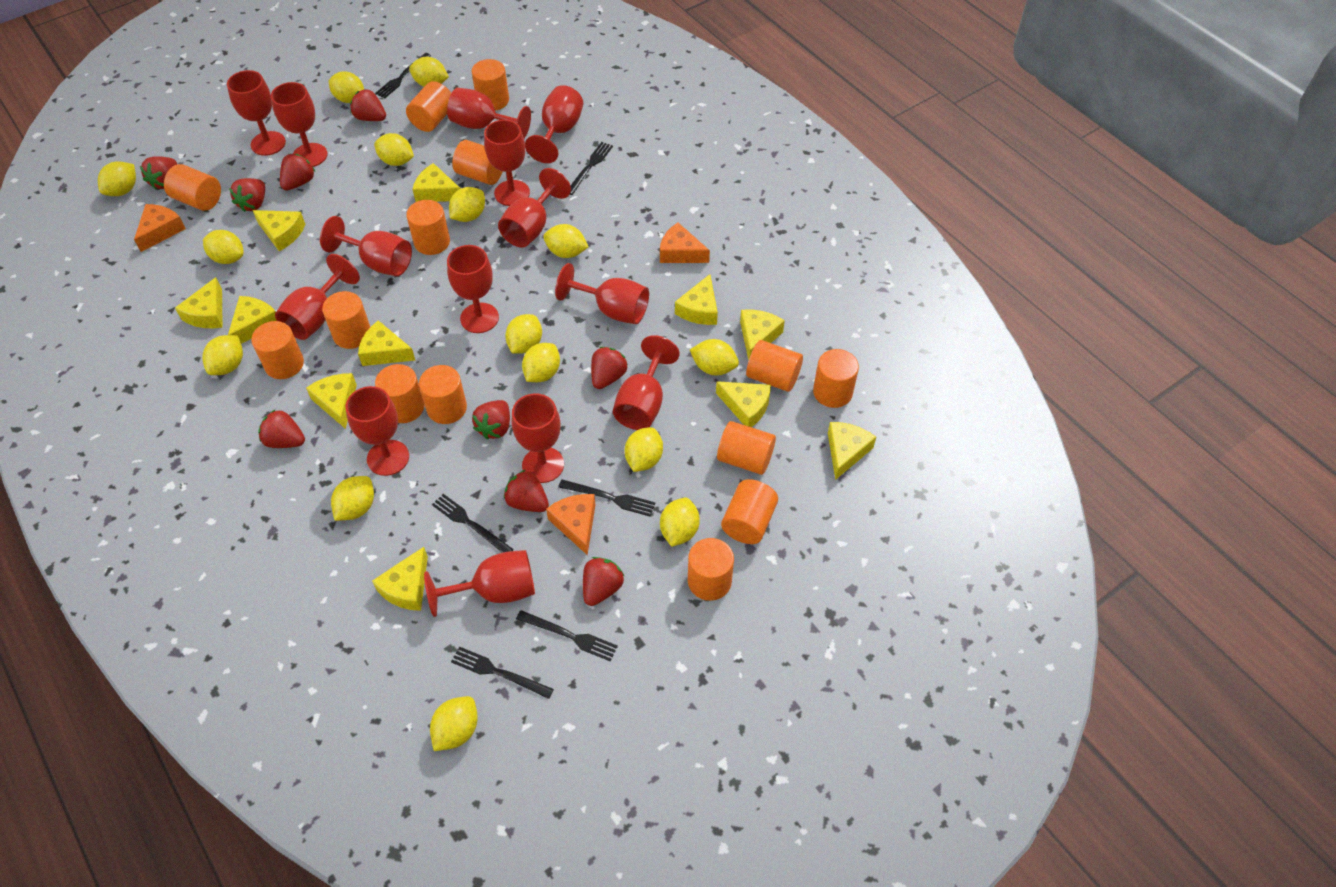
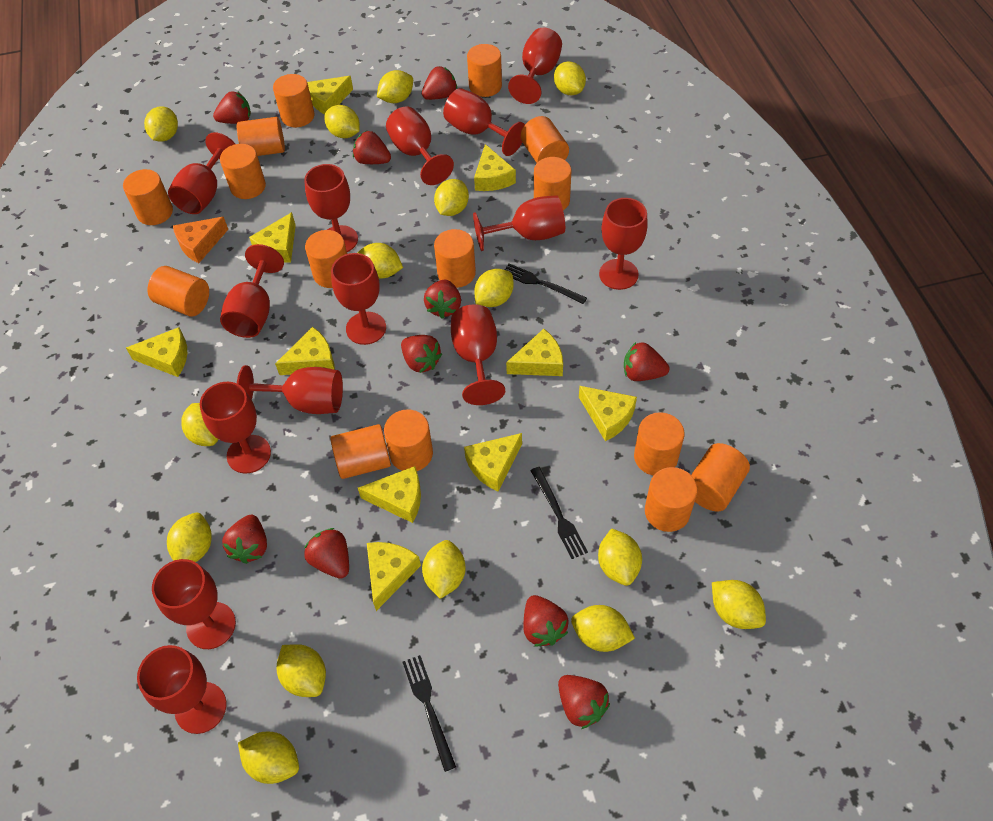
black fork: [375,53,431,98] [432,494,514,553] [451,647,554,699] [516,610,618,661] [558,479,655,516] [570,142,613,195] = 6 -> [402,655,456,772] [504,264,587,304] [530,467,588,559] = 3
orange cheese: [134,204,186,252] [546,494,596,555] [660,223,710,263] = 3 -> [173,217,228,263] = 1
orange cylinder: [164,164,221,211] [251,321,304,379] [322,291,370,349] [375,364,424,423] [406,81,451,132] [406,200,450,255] [419,365,467,424] [452,140,503,185] [472,59,509,111] [688,538,734,601] [717,421,776,475] [721,479,778,544] [746,340,803,392] [813,349,859,408] = 14 -> [123,169,173,225] [147,266,209,317] [220,144,266,199] [237,117,285,156] [273,74,315,127] [305,230,347,288] [331,424,391,479] [384,409,433,471] [434,229,476,288] [467,44,502,97] [521,116,569,163] [534,157,571,210] [634,412,685,476] [645,467,698,532] [691,443,750,511] = 15
red strawberry: [140,156,177,189] [229,178,265,212] [258,409,305,448] [280,154,315,190] [350,89,386,121] [472,400,510,439] [504,470,549,512] [583,557,625,606] [591,347,628,389] = 9 -> [213,91,251,124] [222,515,267,564] [304,528,349,579] [353,131,391,164] [401,335,442,373] [422,66,457,100] [424,279,461,319] [523,595,569,646] [558,675,610,729] [624,342,669,381] = 10
yellow cheese: [175,277,223,328] [228,296,277,344] [253,210,305,251] [306,373,357,429] [358,320,415,366] [372,547,428,611] [412,163,461,202] [675,274,718,325] [716,381,771,427] [740,309,785,360] [828,422,876,480] = 11 -> [126,327,187,377] [249,212,296,263] [275,327,335,375] [307,76,353,114] [358,466,421,523] [367,542,421,611] [464,433,522,491] [474,144,516,191] [506,329,563,376] [579,386,637,441] = 10

